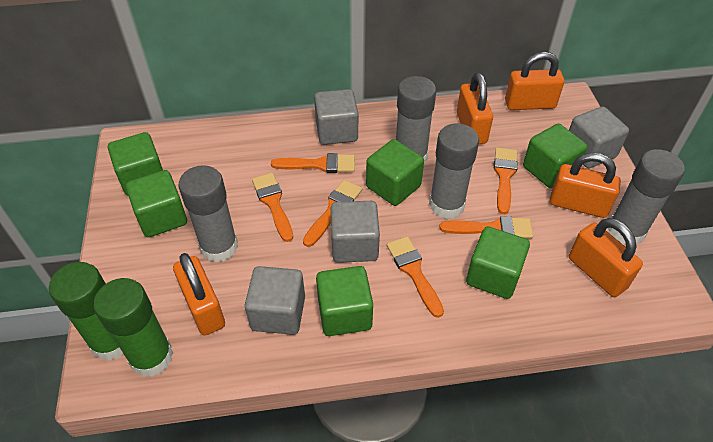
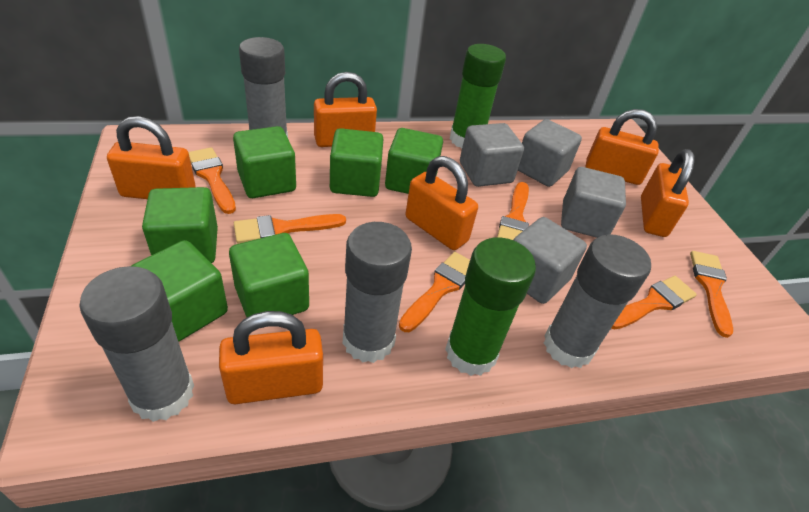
orange padlock: [173,253,225,336] [457,72,493,144] [505,52,564,110] [550,153,621,218] [569,218,643,297] = 5 -> [107,116,196,199] [219,311,323,404] [314,72,377,147] [406,156,478,250] [586,109,659,185] [641,149,695,237] = 6

